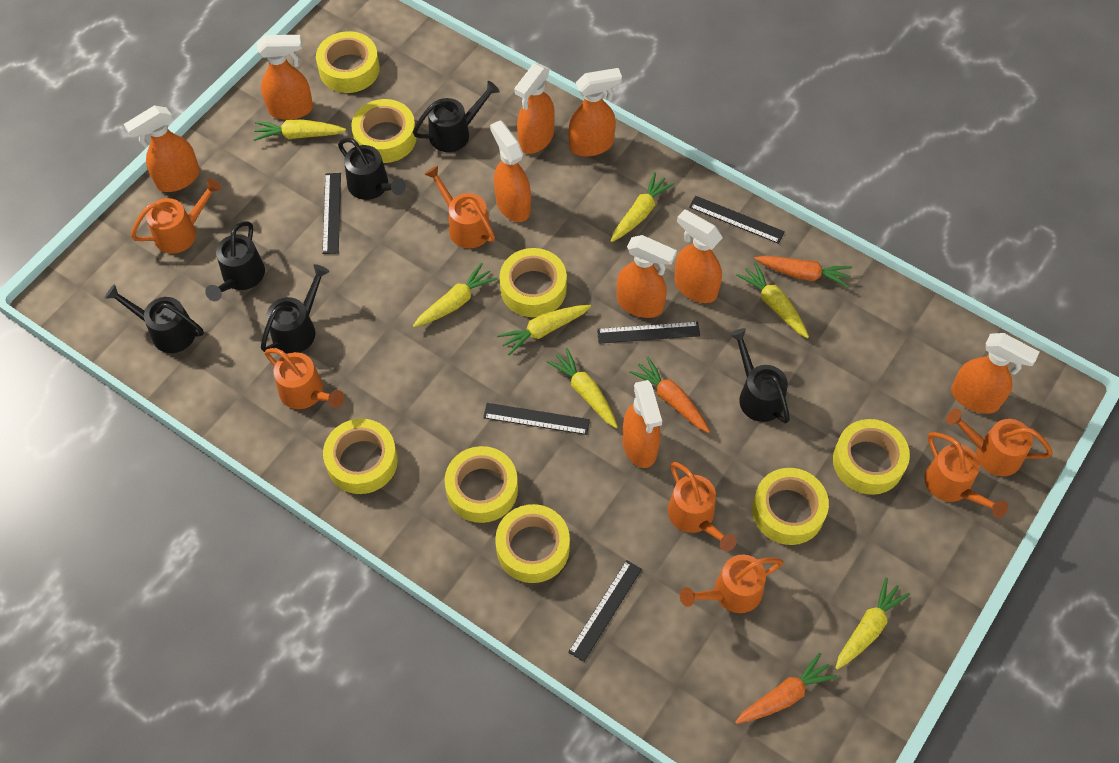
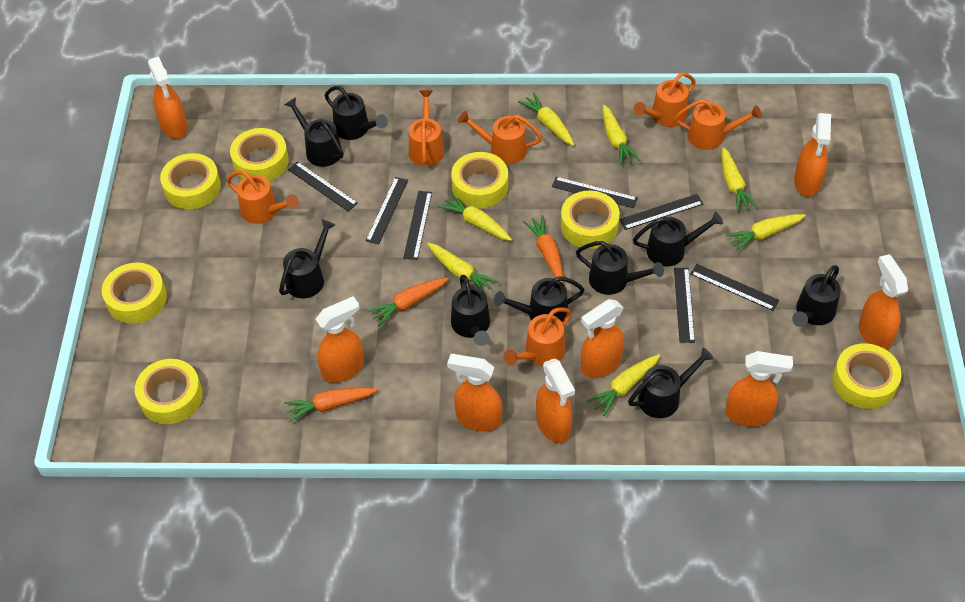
black ruler: [322,173,341,254] [483,403,590,435] [568,560,642,662] [597,322,700,344] [689,196,785,244] = 5 -> [288,162,358,212] [366,177,408,244] [403,191,432,260] [552,177,638,208] [619,194,703,230] [674,268,695,343] [690,264,779,311] = 7
black watering can: [105,284,204,353] [205,221,265,301] [261,264,330,353] [338,138,406,200] [413,81,500,152] [729,328,790,423] = 6 -> [279,219,335,298] [285,97,344,167] [325,86,388,140] [451,275,490,346] [494,276,585,322] [576,241,664,295] [628,348,714,418] [633,212,723,267] [792,265,841,327] = 9
orange spray bottle: [124,105,200,192] [257,35,313,120] [490,120,531,222] [515,64,555,154] [568,68,622,157] [617,235,677,318] [622,380,662,468] [674,209,723,303] [951,333,1039,414] = 9 -> [148,56,188,139] [315,296,364,383] [447,354,502,431] [536,358,575,443] [581,299,624,378] [725,351,793,427] [794,113,831,197] [859,254,908,350] = 8
orange watering can: [131,178,221,254] [264,348,344,409] [424,165,495,248] [668,462,737,551] [680,554,783,613] [924,432,1008,518] [946,409,1053,476] = 7 -> [227,170,299,224] [409,90,444,166] [458,111,542,164] [504,307,571,366] [633,73,696,127] [675,99,762,150] = 6
yellow tape: [316,31,380,93] [323,419,398,494] [351,99,417,163] [445,446,518,523] [495,504,570,583] [499,248,567,317] [752,468,829,545] [833,419,910,495] = 8 -> [102,263,167,324] [135,359,203,424] [160,153,221,209] [230,128,289,181] [451,152,508,208] [561,190,620,249] [832,343,902,409] = 7

